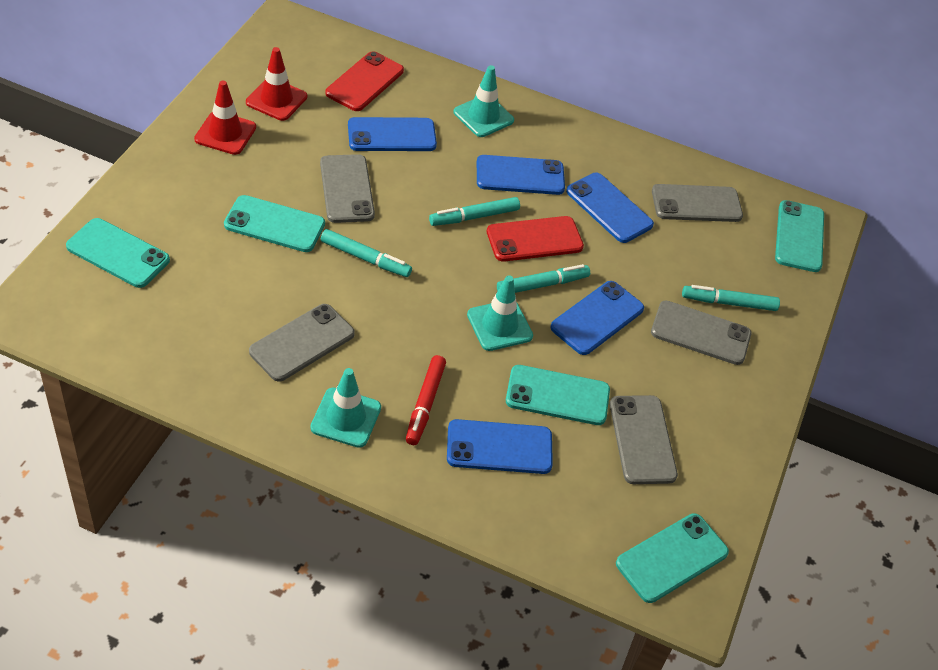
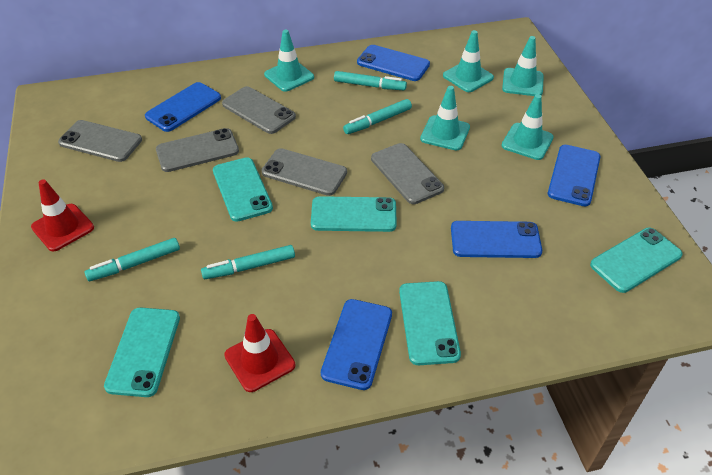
red marker: [406,355,446,445] = 1 -> none = 0
red phone: [325,51,404,111] [487,216,584,262] = 2 -> none = 0
turquoise traffic cone: [310,368,381,448] [453,65,514,137] [467,275,533,351] = 3 -> [264,30,314,92] [420,86,470,151] [443,30,494,92] [501,94,554,160] [502,36,544,96] = 5

